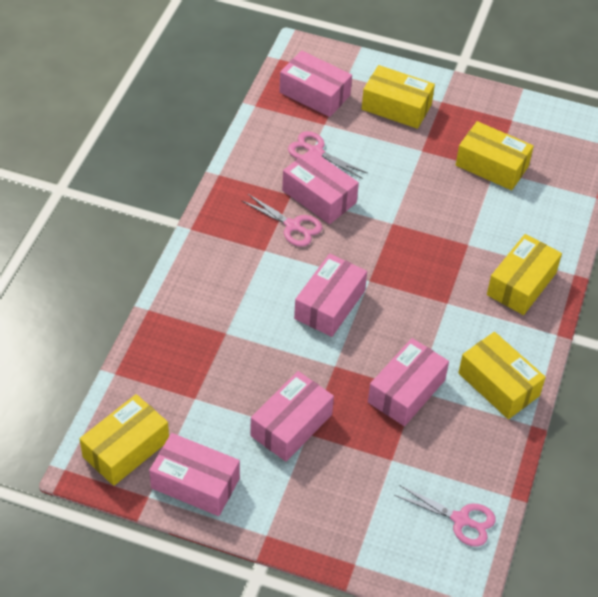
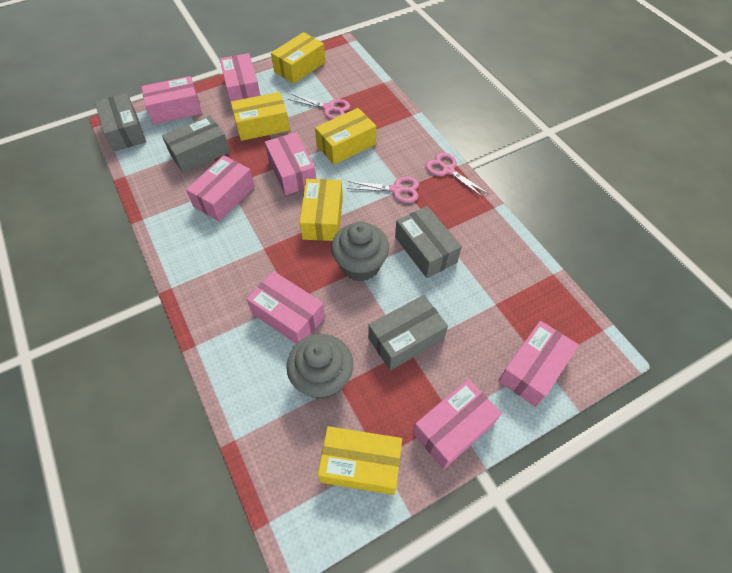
grey box: none = 0 -> [95,93,146,152] [162,115,230,173] [368,295,448,370] [395,206,462,278] = 4
grey cupcake: none = 0 -> [286,334,353,400] [331,221,389,281] = 2
pink box: [149,433,240,516] [250,371,334,462] [279,50,352,117] [282,149,359,224] [294,254,367,337] [368,338,449,426] = 6 -> [142,76,202,124] [186,155,255,222] [220,53,260,102] [246,271,325,344] [265,132,316,195] [413,379,502,469] [499,321,579,407] = 7

